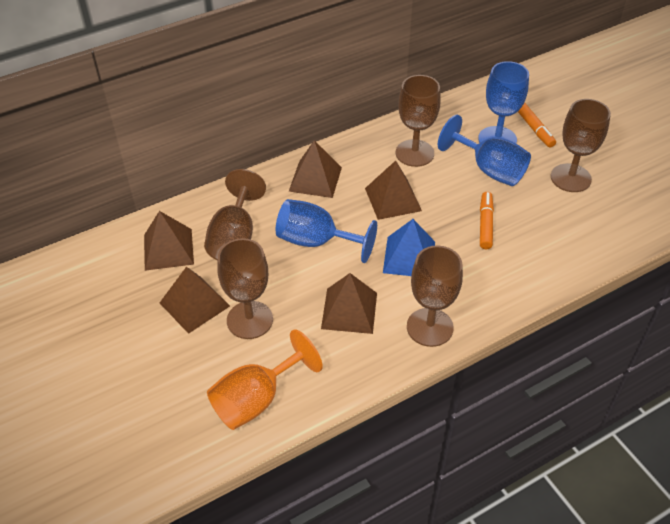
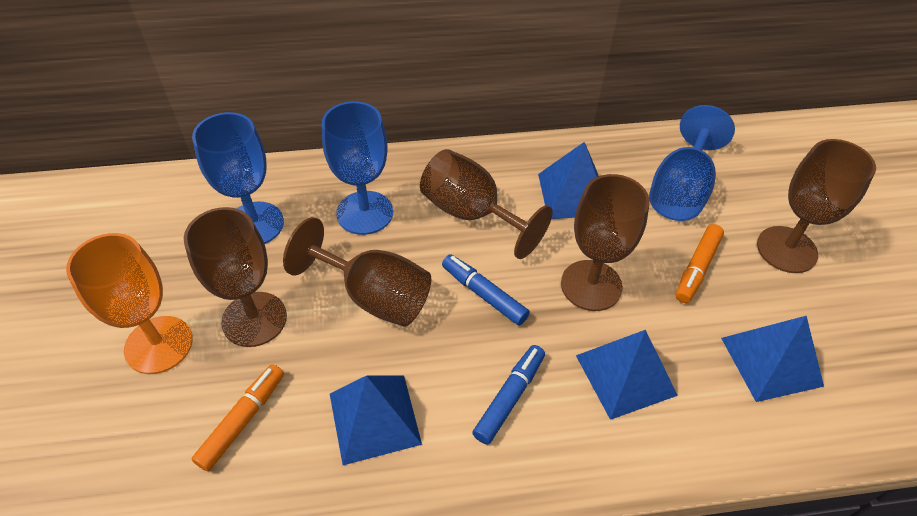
blue marker: none = 0 -> [442,254,530,326] [472,345,545,445] = 2
blue pyramid: [383,219,435,276] = 1 -> [330,375,422,465] [538,142,598,219] [576,330,678,420] [721,316,824,402] = 4
brown pyramid: [144,211,194,271] [160,267,230,334] [288,140,342,198] [321,273,377,334] [365,161,422,220] = 5 -> none = 0

